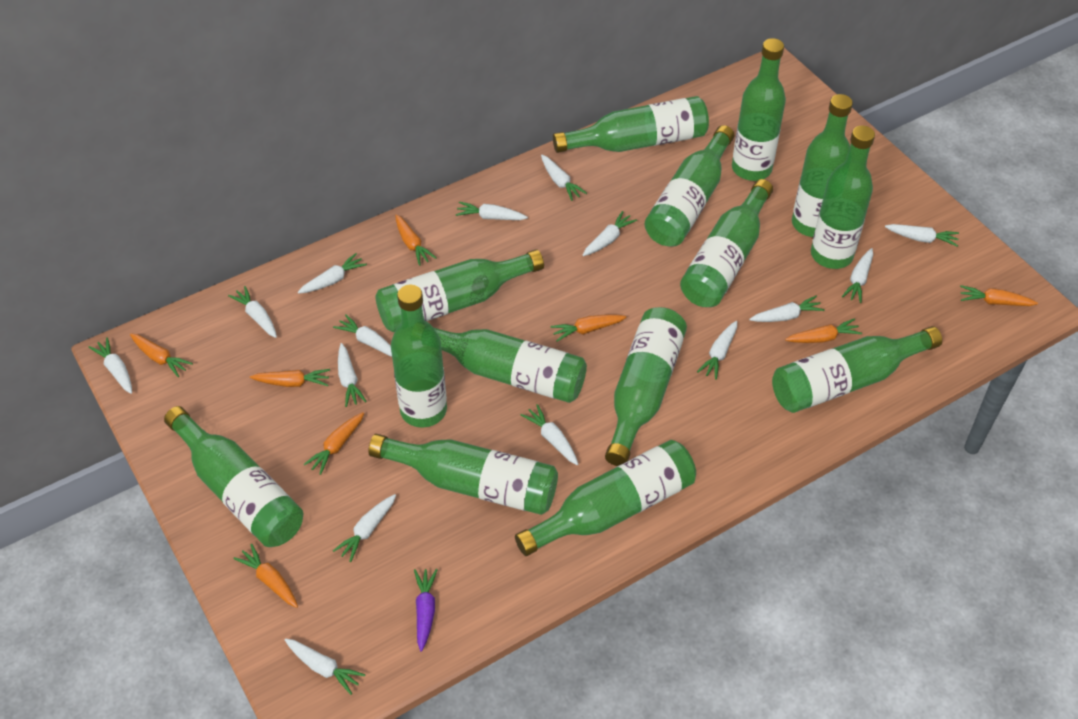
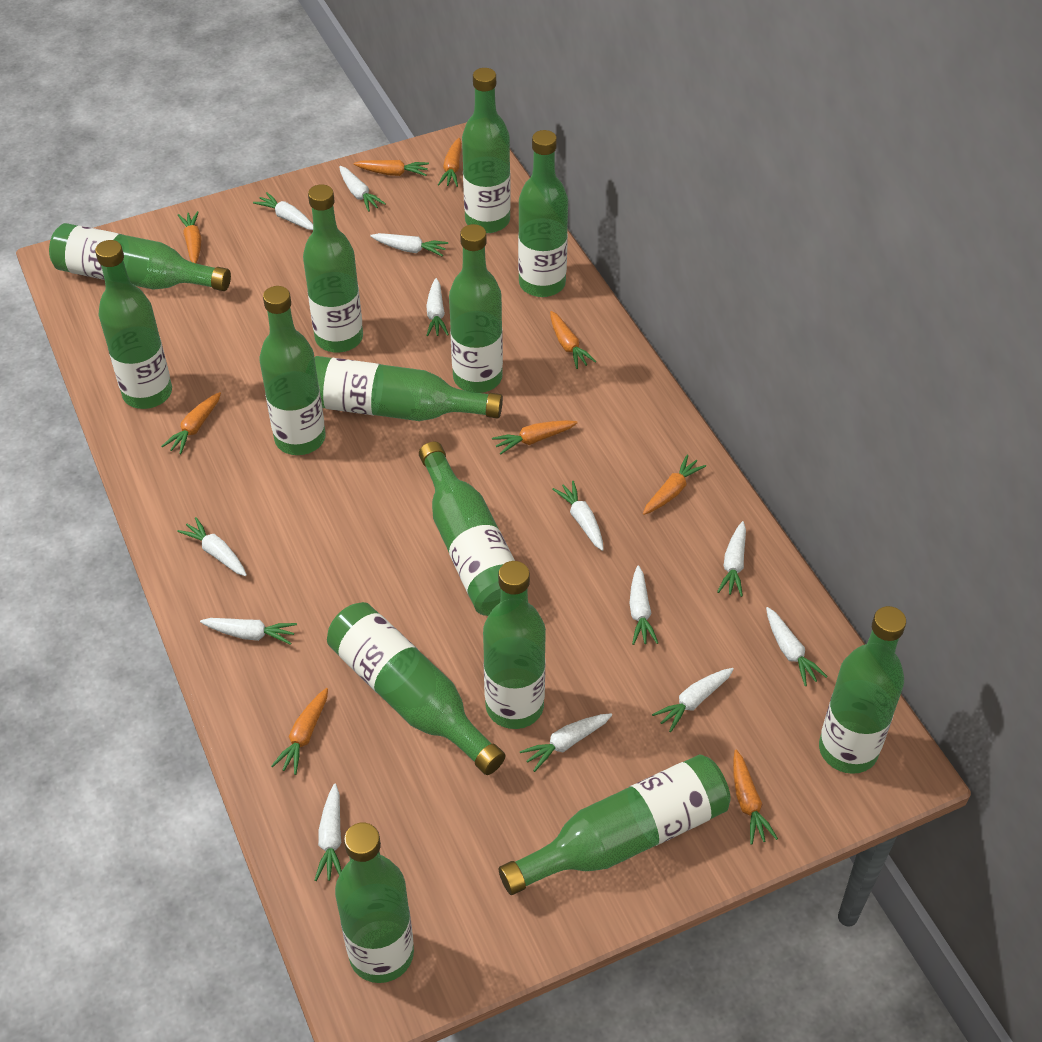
orange carrot: [130,333,193,377] [233,544,298,608] [250,369,330,387] [304,412,364,475] [395,214,436,266] [550,315,627,342] [785,318,862,343] [960,285,1038,306] = 8 -> [161,392,221,455] [178,211,202,263] [271,688,328,775] [353,160,429,176] [438,138,462,187] [492,420,577,455] [550,311,597,369] [643,455,706,515] [733,750,778,845] = 9
purple carrot: [414,569,438,652] = 1 -> none = 0
white carrot: [89,337,132,394] [228,286,277,338] [285,638,365,695] [298,253,367,294] [333,314,392,357] [333,494,396,562] [338,343,367,407] [456,202,528,220] [521,404,578,465] [541,155,587,201] [583,211,637,256] [697,321,737,380] [749,296,824,322] [842,248,873,303] [885,224,959,247] = 15 -> [177,517,247,576] [200,618,297,645] [253,192,313,230] [314,784,342,881] [339,166,386,212] [370,233,448,257] [426,278,449,336] [520,713,612,772] [552,481,604,551] [629,565,658,645] [652,668,734,732] [717,521,746,597] [766,607,828,686] = 13

